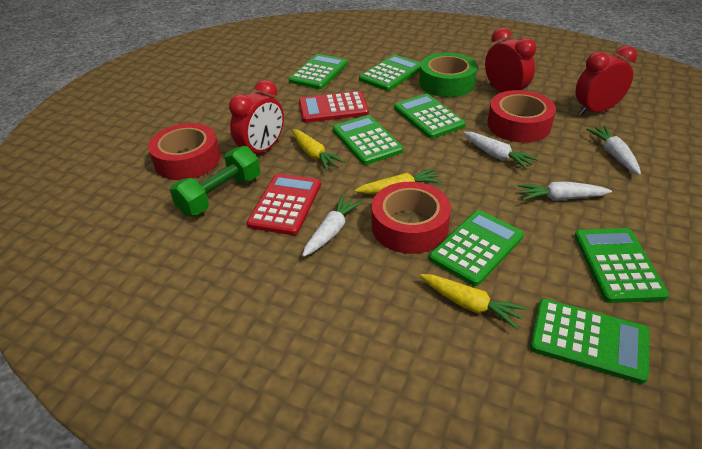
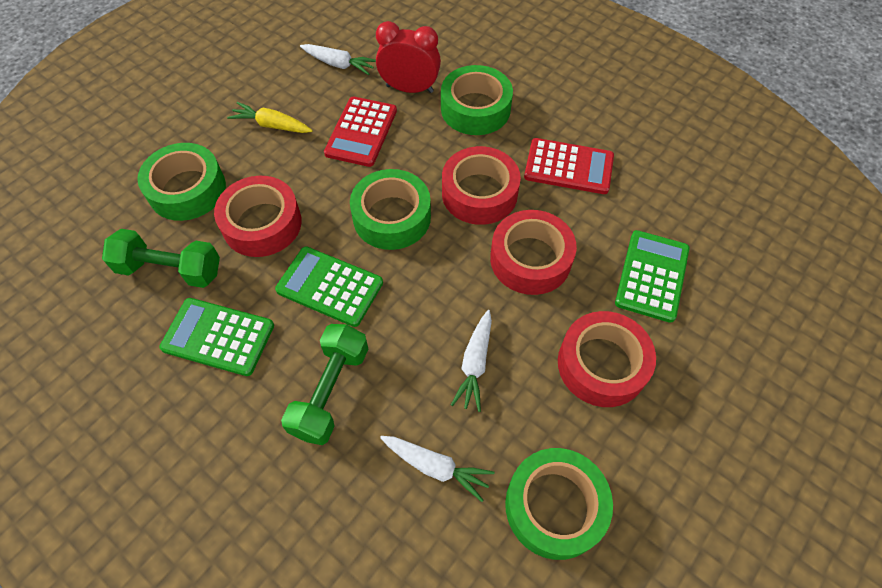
green calculator: [289,54,348,89] [333,115,403,165] [359,55,421,91] [394,94,466,139] [429,210,524,286] [530,299,650,384] [574,228,669,303] = 7 -> [159,298,274,376] [275,246,383,327] [615,230,690,323] = 3
green dumbbell: [170,146,260,216] = 1 -> [102,229,220,288] [281,324,368,445] = 2
green tape: [419,53,477,97] = 1 -> [137,143,226,221] [350,169,431,250] [441,65,513,135] [505,448,613,560] = 4
red clock: [229,80,284,153] [485,28,536,93] [575,46,637,115] = 3 -> [376,21,441,93] = 1
red tape: [148,123,221,180] [372,182,451,254] [487,90,556,143] = 3 -> [214,176,302,257] [442,146,521,225] [490,210,577,295] [558,311,656,407] = 4
white carrot: [302,195,363,257] [463,132,538,170] [517,182,612,201] [586,126,641,175] = 4 -> [300,44,376,75] [380,436,494,502] [451,310,492,412] = 3
yellow carrot: [292,129,345,170] [355,168,443,194] [420,274,527,329] = 3 -> [227,102,312,133] = 1

